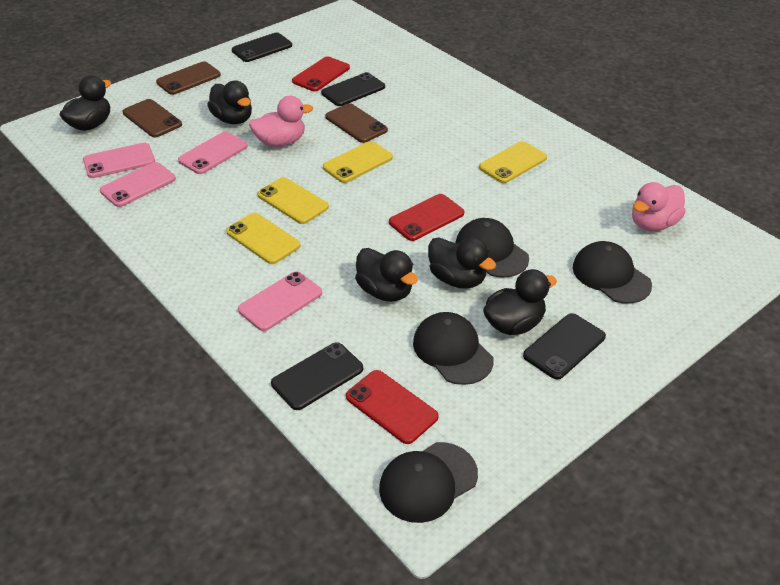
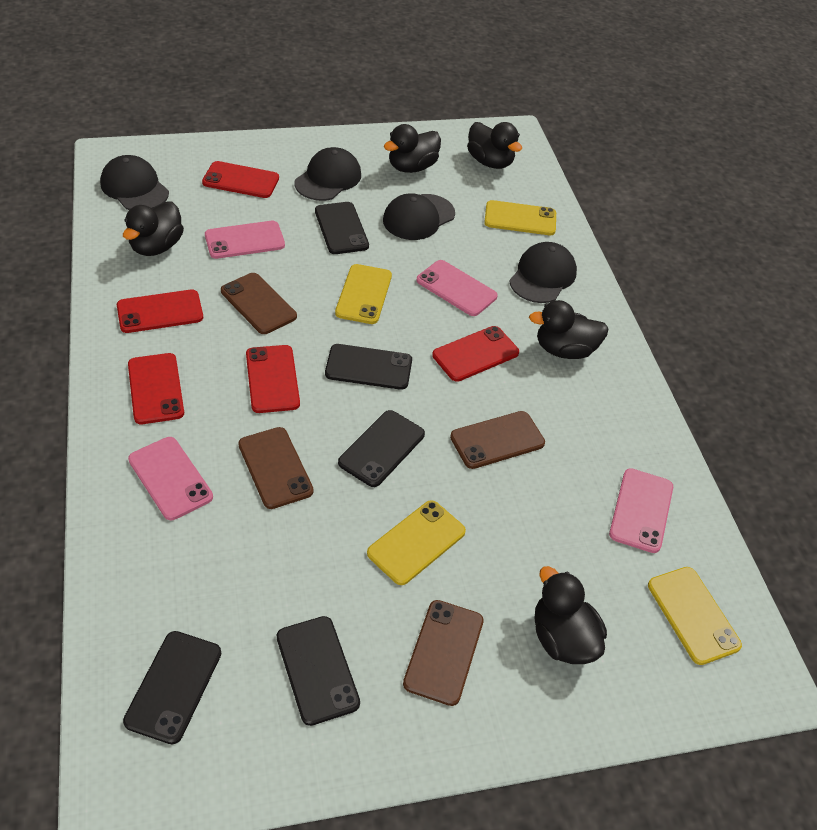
black phone: [232,33,292,62] [271,342,363,410] [321,72,385,106] [523,313,606,380] = 4 -> [123,631,221,744] [277,616,360,726] [315,202,369,254] [325,344,412,390] [338,410,425,487] = 5
brown phone: [122,99,182,137] [156,62,221,95] [325,103,388,143] = 3 -> [221,273,297,334] [238,427,314,509] [403,600,484,706] [450,411,545,469] = 4
pink duck: [249,96,313,147] [632,182,686,231] = 2 -> none = 0
red phone: [292,57,350,91] [346,370,439,444] [389,194,464,241] = 3 -> [117,290,203,333] [128,353,184,424] [202,161,279,198] [246,345,300,413] [432,326,519,382] = 5

